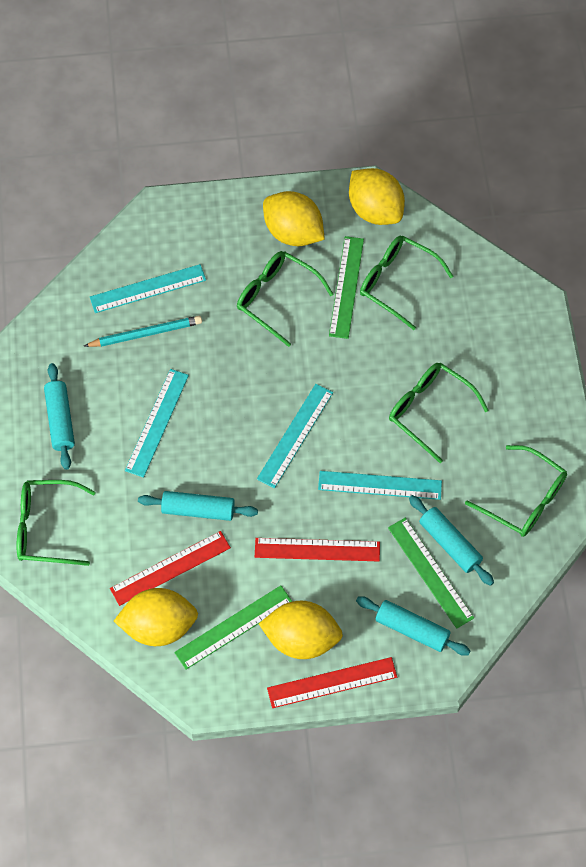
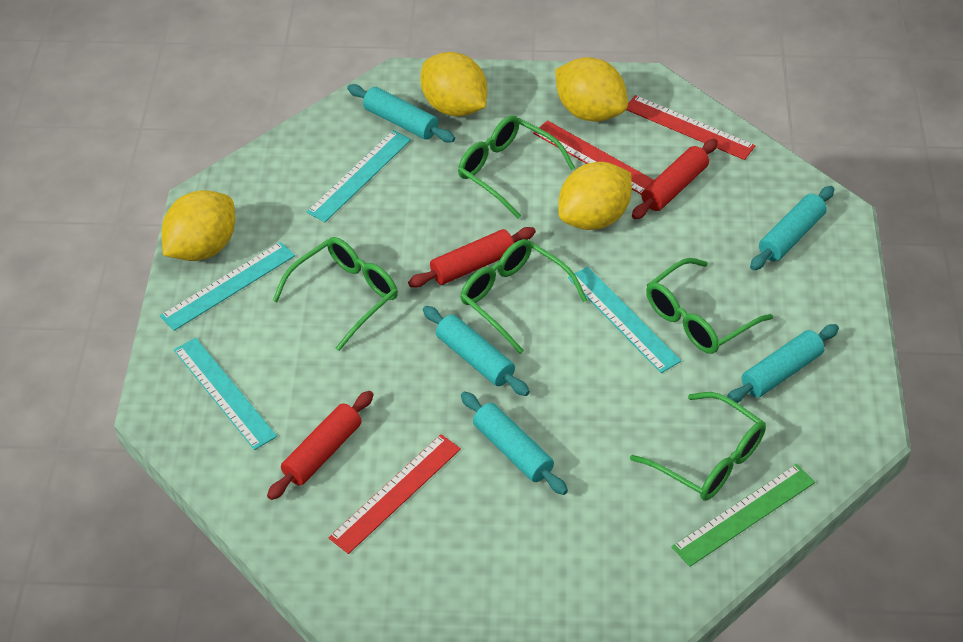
green ruler: [174,585,293,670] [329,236,364,339] [388,518,474,629] = 3 -> [672,464,815,567] = 1
red rolling pin: none = 0 -> [267,391,373,500] [408,227,536,288] [632,139,718,219] = 3
turquoise pencil: [84,316,202,347] = 1 -> none = 0
turquoise rolling pin: [44,363,75,470] [138,491,258,521] [356,597,470,656] [409,495,494,586] = 4 -> [347,84,455,142] [423,306,530,396] [461,392,568,495] [727,324,839,403] [750,186,834,270] = 5

